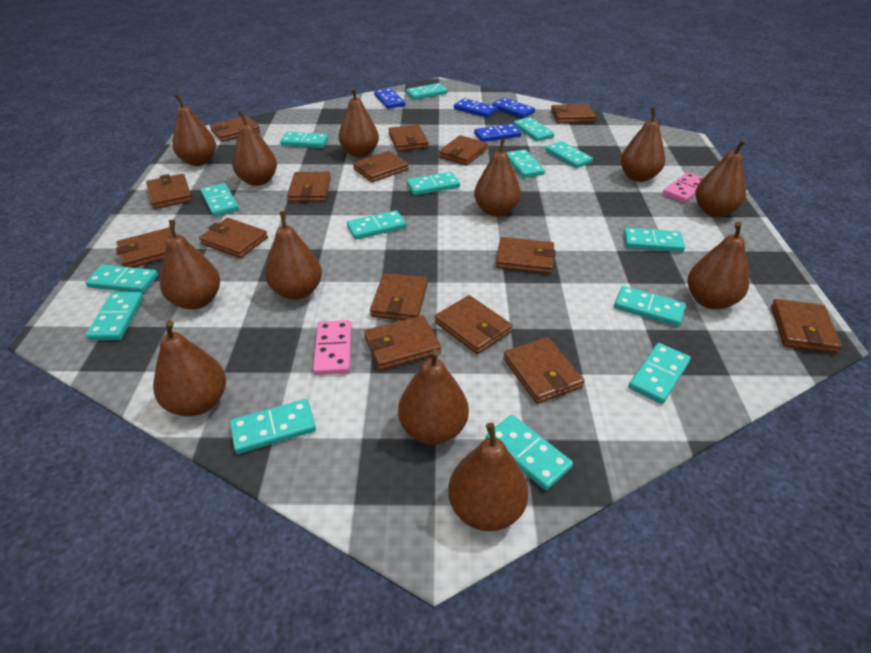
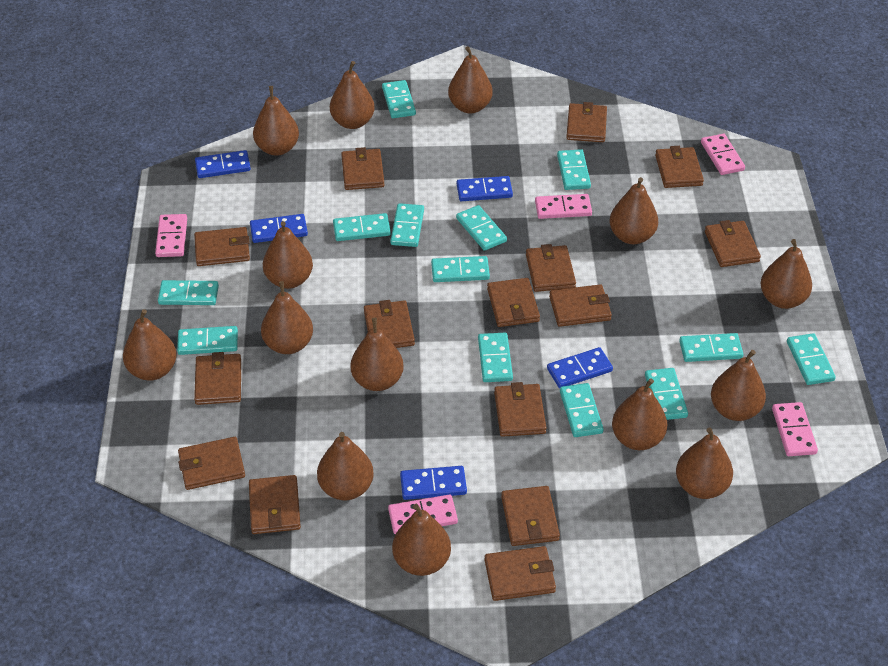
blue domino: [374,88,405,109] [454,98,497,118] [474,124,521,142] [492,98,535,118] = 4 -> [195,150,251,178] [250,214,308,243] [400,466,467,500] [457,176,513,201] [547,347,613,388] = 5
brown pear: [153,321,226,416] [160,220,220,310] [173,94,216,166] [232,111,277,186] [265,211,322,300] [339,87,379,157] [398,349,469,445] [448,423,529,531] [474,137,521,217] [620,107,665,182] [688,222,749,309] [695,140,746,217] = 12 -> [123,309,177,381] [253,86,299,156] [261,281,313,354] [263,221,313,289] [317,432,374,500] [330,61,375,129] [350,317,404,391] [392,504,451,576] [448,46,493,113] [610,177,658,244] [612,378,667,450] [676,427,733,499] [711,350,766,421] [761,239,812,309] = 14
pink domino: [313,320,352,375] [663,172,703,203] = 2 -> [155,214,187,257] [388,495,458,534] [535,194,592,219] [701,134,745,175] [772,402,818,456] = 5
turquoise domino: [85,265,158,293] [86,292,143,340] [201,183,239,216] [230,399,316,454] [280,132,328,148] [347,210,406,240] [406,83,448,100] [407,172,460,195] [486,415,573,490] [506,149,545,178] [513,117,554,142] [545,141,593,168] [614,286,686,327] [623,228,685,252] [628,343,691,404] = 15 -> [158,280,219,305] [177,326,238,355] [333,213,391,241] [382,80,416,118] [390,203,424,247] [431,256,490,282] [456,205,507,251] [478,333,513,382] [557,149,591,190] [560,383,604,437] [645,368,688,420] [679,333,743,362] [787,333,836,385] = 13

